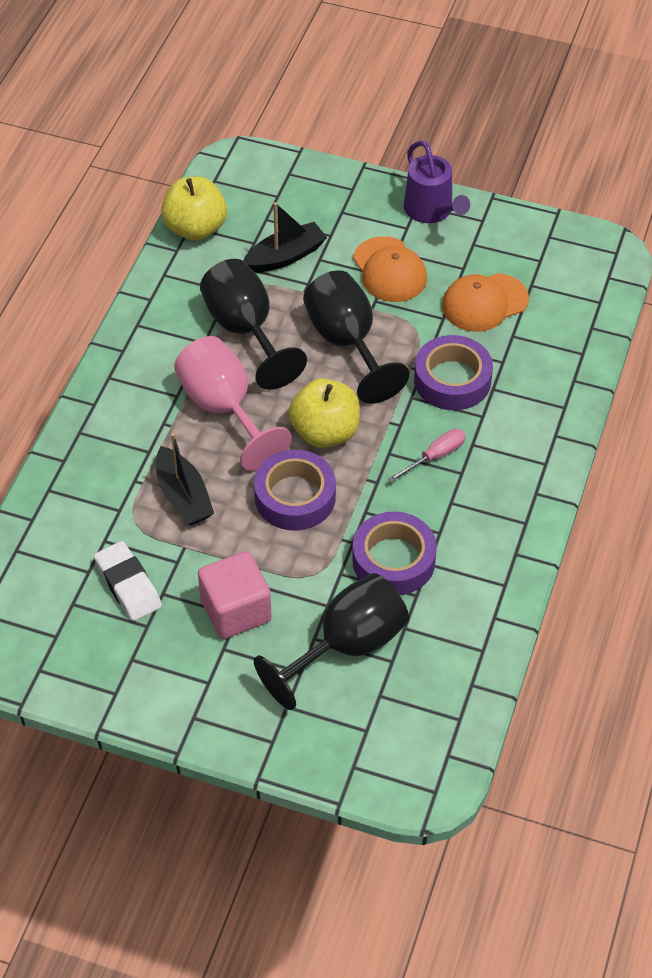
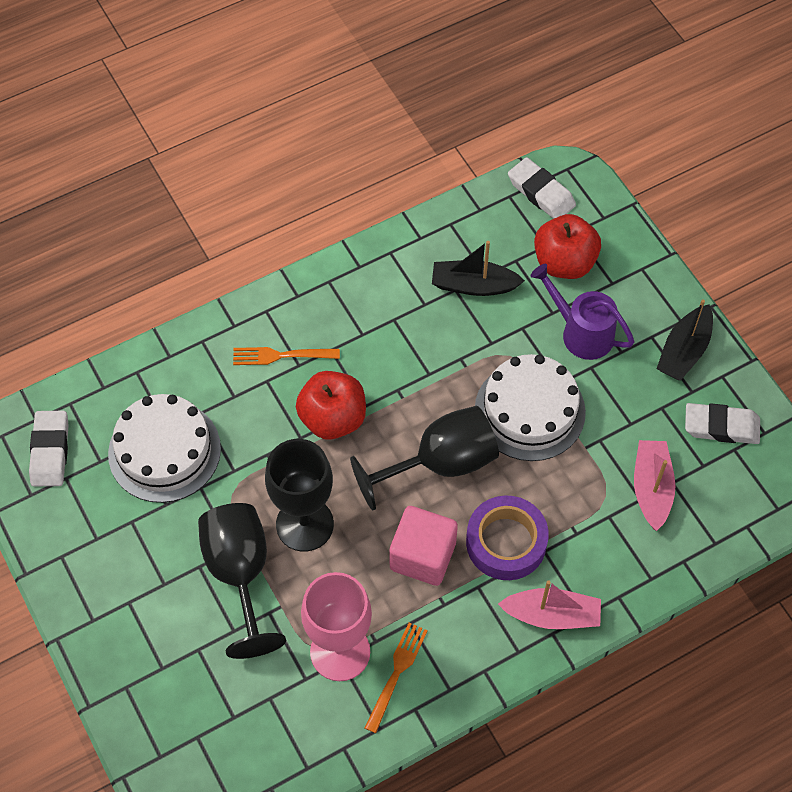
orange cap: [353,236,427,302] [442,273,529,332] = 2 -> none = 0
orange fork: none = 0 -> [233,347,340,365] [364,623,428,733] = 2
pink boat: none = 0 -> [498,580,601,629] [634,440,675,531] = 2
pink screwdriver: [388,429,466,483] = 1 -> none = 0
purple tape: [254,450,336,531] [352,512,437,595] [414,335,493,410] = 3 -> [466,496,549,580] = 1
red apple: none = 0 -> [296,371,366,440] [534,214,601,279] = 2
white cake: none = 0 -> [108,394,221,503] [475,354,586,461] = 2
white eraser: [94,541,162,621] = 1 -> [29,411,69,487] [508,157,576,219] [685,403,760,444] = 3
yellow apple: [161,176,227,241] [289,378,360,448] = 2 -> none = 0

